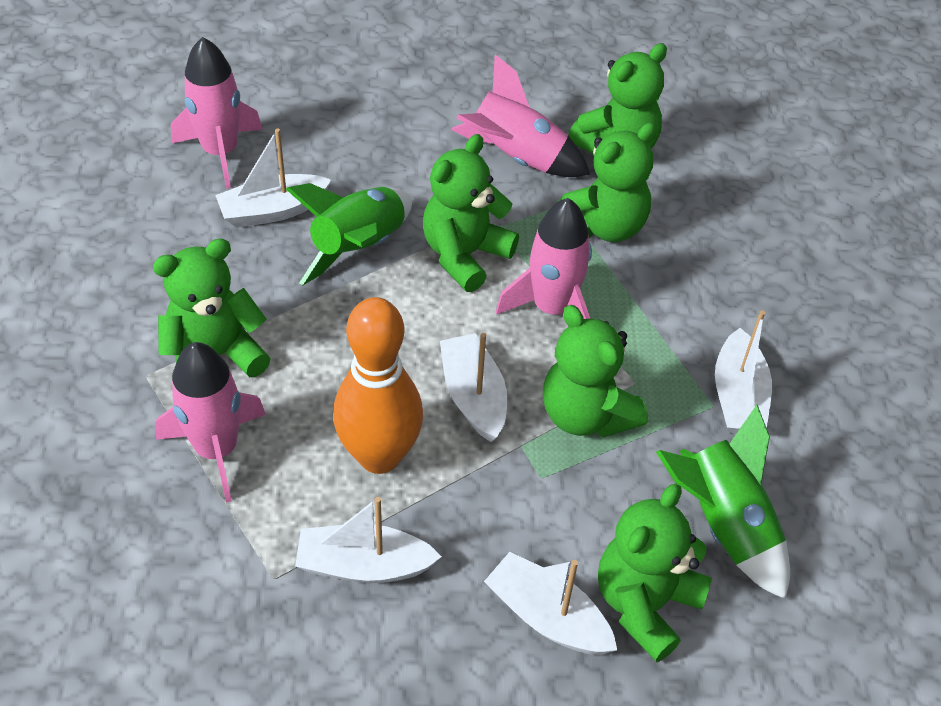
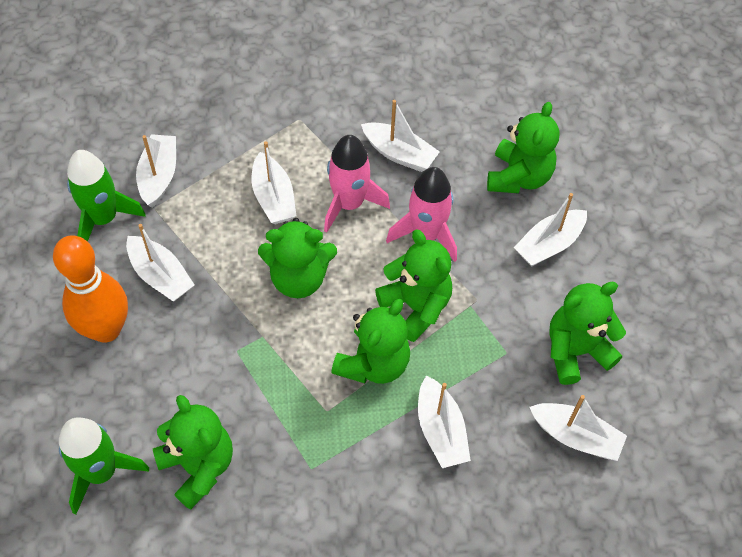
pink rocket: [155,342,266,502] [171,37,263,189] [451,54,590,177] [496,198,592,319] = 4 -> [324,135,390,233] [386,167,457,262] = 2
white boat: [215,128,332,228] [295,497,442,583] [440,333,507,442] [484,552,617,655] [715,310,772,433] = 5 -> [126,224,194,301] [136,134,176,208] [252,141,296,224] [361,100,440,172] [418,376,471,468] [514,193,587,266] [529,395,627,461] = 7

